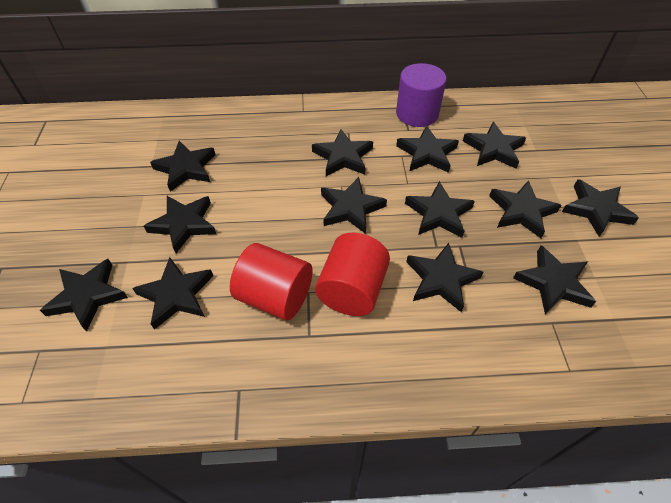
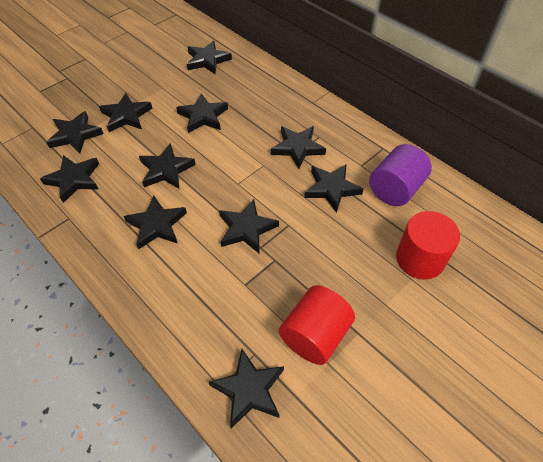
black star: [40,259,128,332] [132,257,213,330] [144,196,216,253] [150,141,215,192] [312,129,373,176] [321,177,387,234] [396,125,459,173] [405,181,475,238] [406,243,483,312] [463,122,526,169] [489,180,561,238] [513,245,596,314] [562,179,639,237] = 13 -> [40,155,99,203] [46,111,103,153] [99,93,152,132] [124,196,187,250] [139,143,196,189] [176,93,228,133] [187,41,232,74] [209,349,284,428] [219,199,279,253] [271,126,326,169] [304,164,364,213] = 11

